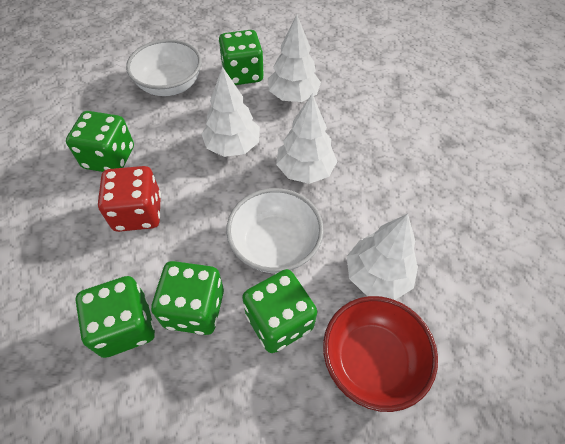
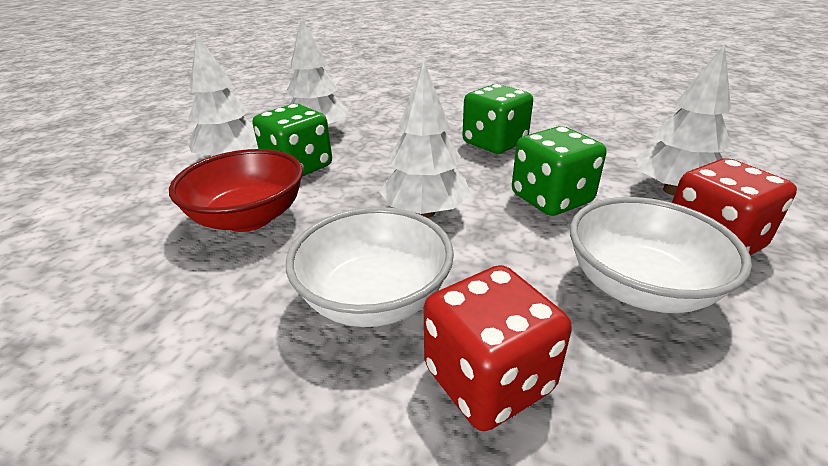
green dice: [66,111,134,172] [75,276,155,358] [151,261,224,335] [219,30,264,85] [242,269,317,353] = 5 -> [252,104,332,176] [462,84,533,154] [512,126,606,216] = 3
red dice: [98,166,161,232] = 1 -> [424,265,572,431] [672,158,797,255] = 2

